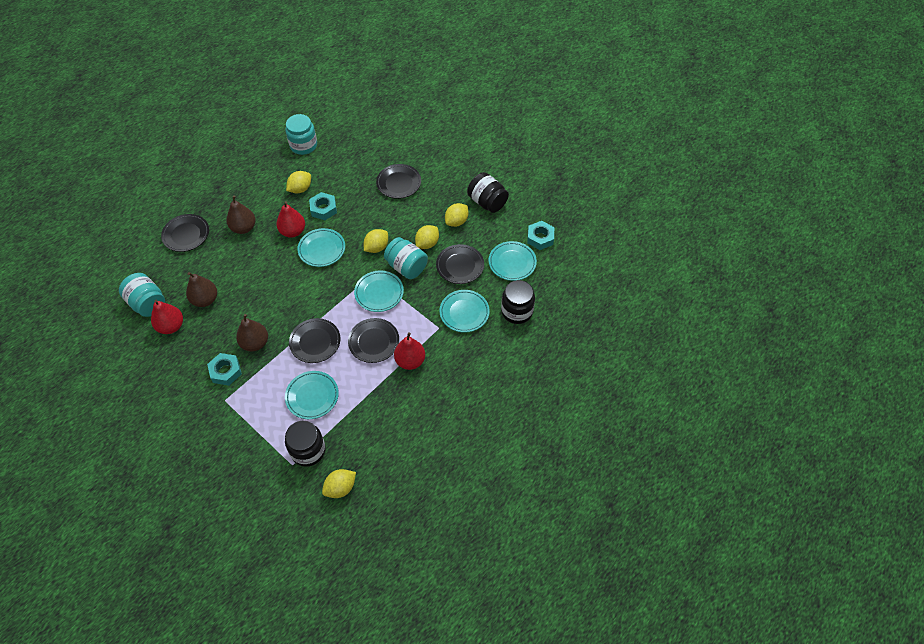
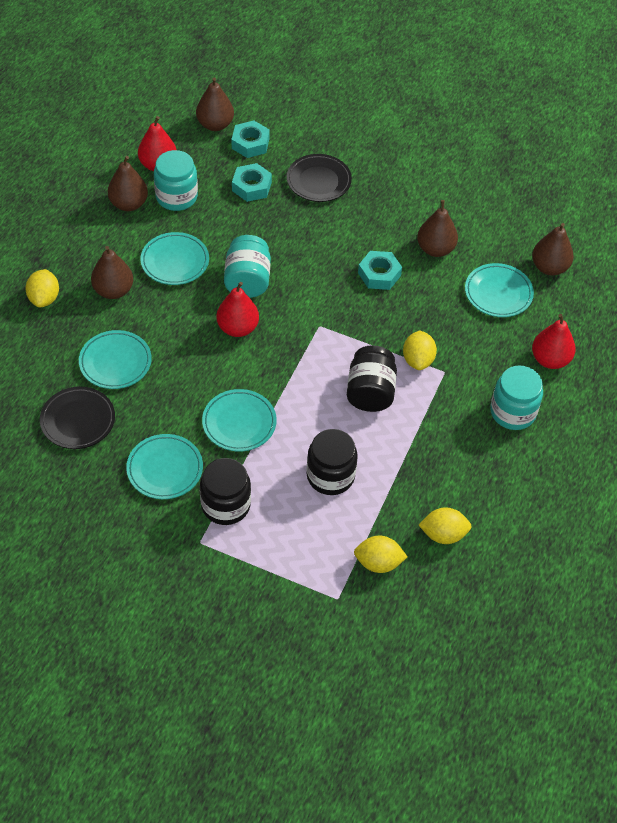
black plate: [161,214,209,252] [289,318,341,363] [348,318,399,363] [376,164,421,199] [436,244,484,284] = 5 -> [40,387,115,449] [287,154,352,202] = 2
brown pear: [186,272,217,307] [227,196,256,234] [236,314,268,351] = 3 -> [91,246,133,299] [108,156,148,211] [196,77,234,131] [417,200,458,257] [532,223,574,275] = 5
yellow lemon: [286,171,311,193] [322,469,356,498] [364,229,388,253] [415,225,439,249] [445,203,468,227] = 5 -> [25,269,59,307] [354,536,408,573] [403,331,437,370] [419,507,472,544] = 4

